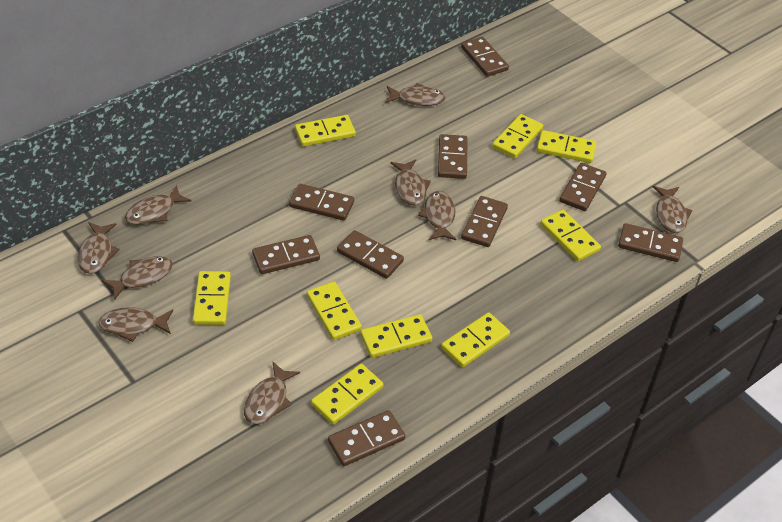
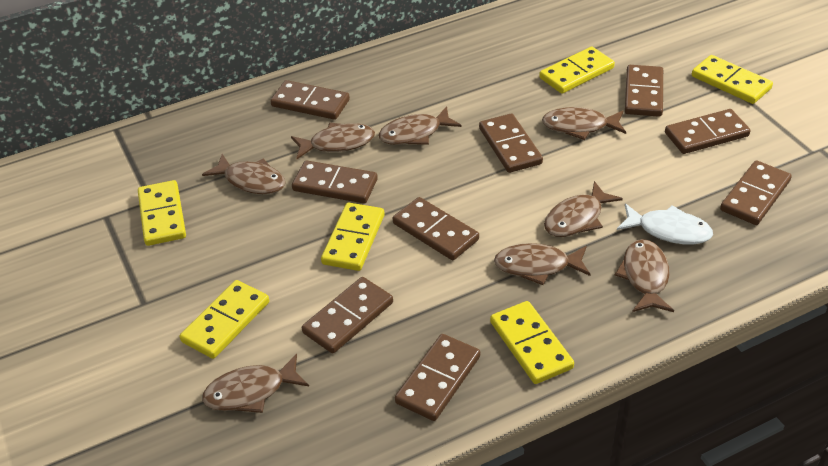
brown fish: [77,222,120,274] [98,307,173,342] [101,256,173,300] [125,185,191,225] [244,362,300,424] [385,83,446,106] [390,159,431,206] [418,191,456,240] [653,186,693,233] = 9 -> [202,154,286,194] [202,354,309,413] [291,123,375,159] [378,106,462,145] [494,243,591,285] [542,107,626,140] [544,181,623,237] [615,239,674,312] = 8
white fish: none = 0 -> [617,203,713,245] = 1
yellow domino: [193,271,231,325] [295,115,356,147] [307,282,362,340] [311,364,383,425] [360,314,432,358] [441,312,510,367] [492,114,543,158] [537,130,596,163] [540,210,601,262] = 9 -> [138,180,186,246] [180,280,269,359] [321,203,385,271] [490,301,574,384] [539,47,615,94] [692,55,773,104] = 6

